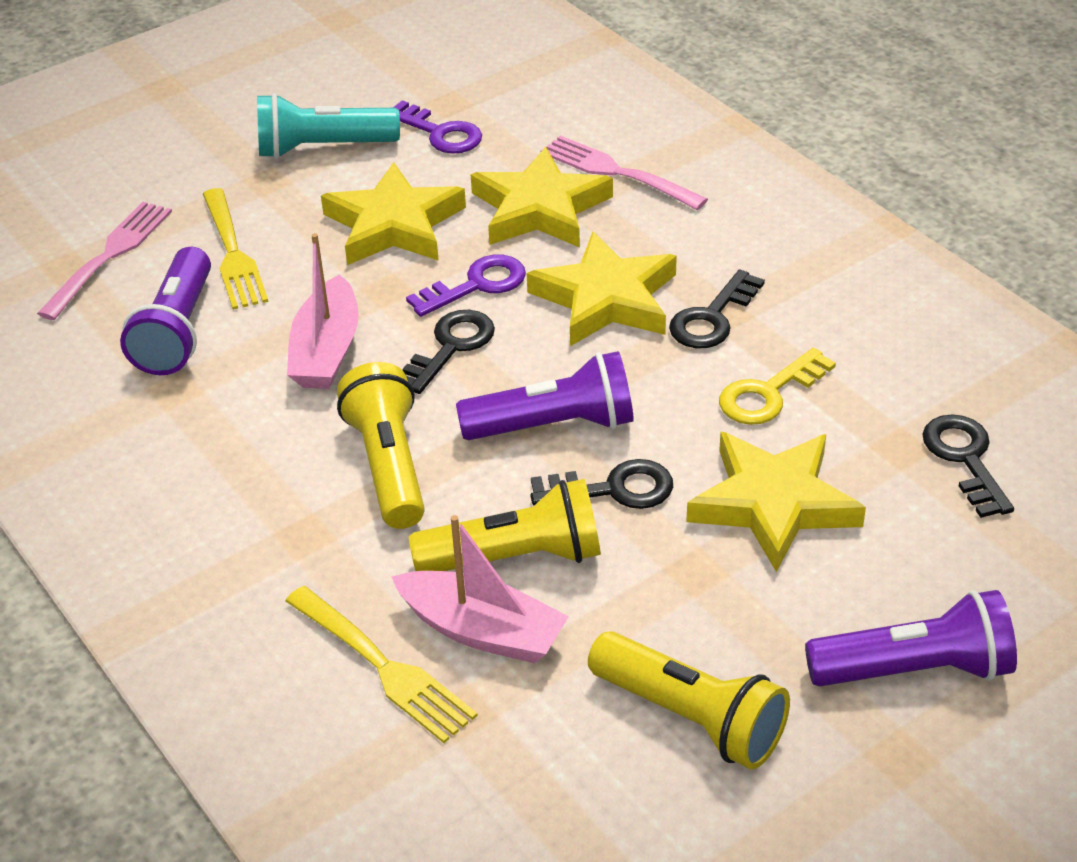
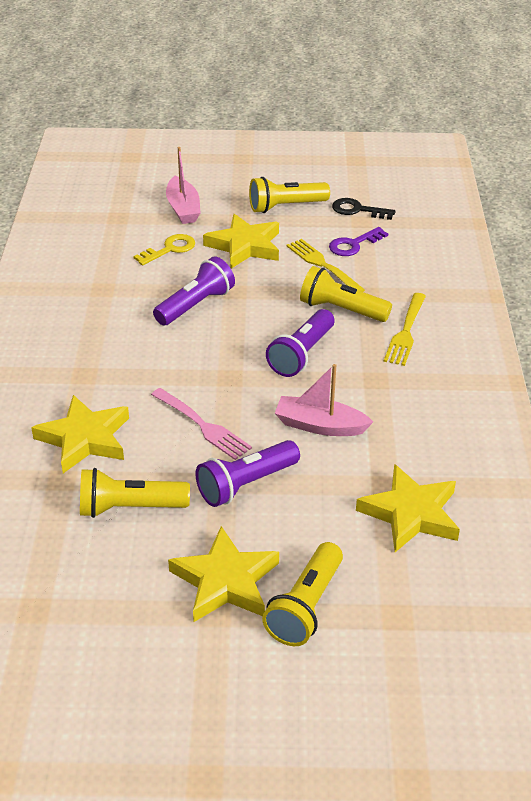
black key: [402,310,495,394] [530,459,673,509] [669,270,765,348] [922,414,1014,518] = 4 -> [332,198,396,220] = 1
pink fork: [37,202,172,320] [541,135,708,210] = 2 -> [151,388,252,460] = 1
purple key: [393,100,482,154] [406,255,526,317] = 2 -> [329,227,388,256] = 1
turquoise flashlight: [257,93,400,159] = 1 -> none = 0
yellow flashlight: [337,362,425,529] [409,479,601,571] [588,631,790,769] = 3 -> [80,468,190,518] [249,177,330,213] [262,542,343,646] [300,266,392,322] = 4

